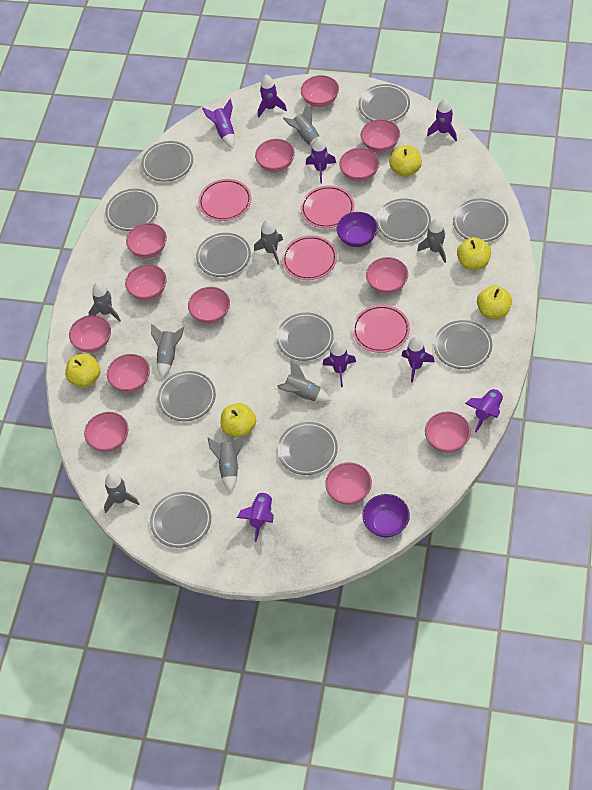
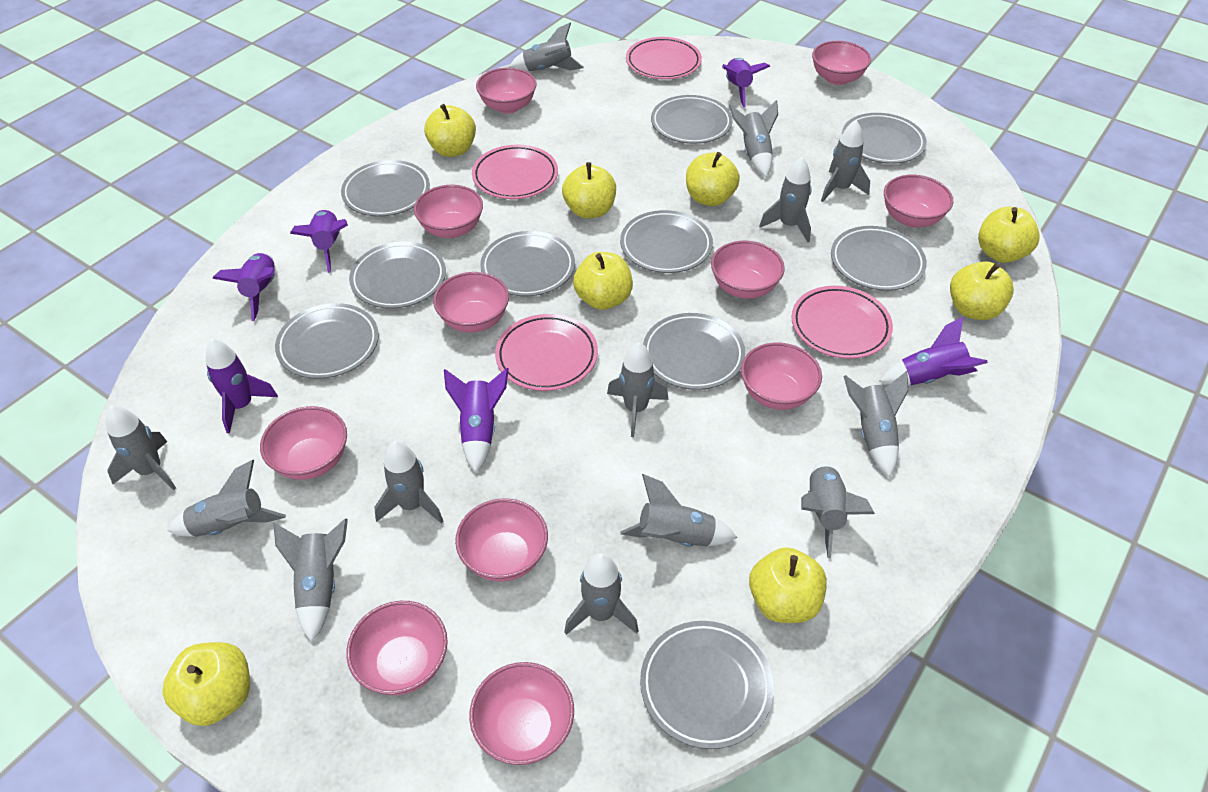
grey plate: [105,189,158,231] [141,141,193,182] [150,492,211,548] [158,371,216,421] [196,233,251,277] [276,313,334,361] [277,422,338,475] [358,84,410,122] [376,198,431,242] [434,320,492,369] [453,199,508,242] = 11 -> [275,303,379,379] [341,160,430,217] [349,241,446,309] [480,231,575,296] [620,210,713,273] [640,621,774,749] [643,313,745,390] [651,95,733,144] [831,226,927,291] [842,113,927,164] = 10
grey rocket: [88,282,121,322] [104,473,140,513] [151,324,184,379] [208,434,243,493] [254,220,283,265] [277,360,331,402] [283,103,320,147] [417,218,446,263] = 8 -> [106,406,176,490] [167,460,286,537] [273,518,348,642] [374,441,443,524] [509,22,584,71] [564,553,639,635] [607,342,668,437] [620,474,737,547] [729,100,778,177] [759,157,812,242] [801,461,875,558] [821,120,870,202] [843,371,908,478] = 13
pink bowl: [69,315,111,353] [84,412,129,452] [107,354,150,393] [125,264,167,301] [126,223,167,258] [188,287,230,324] [255,139,295,172] [301,75,339,107] [325,462,372,505] [339,148,379,182] [361,119,400,153] [366,257,408,294] [425,411,471,453] = 13 -> [260,406,347,480] [346,601,448,695] [414,185,483,238] [433,272,509,333] [455,498,548,582] [469,662,574,765] [476,67,537,114] [711,241,785,299] [741,342,822,410] [812,41,871,85] [884,175,953,227] = 11
purple bowl: [336,212,378,247] [362,494,410,537] = 2 -> none = 0
purple rocket: [202,99,235,149] [237,488,274,542] [258,74,287,118] [306,137,336,183] [323,341,356,387] [402,336,435,383] [427,98,457,141] [465,387,503,432] = 8 -> [206,339,278,434] [212,252,275,321] [290,210,348,273] [444,368,509,473] [722,58,770,107] [880,317,988,385] = 6
yellow apple: [65,354,100,388] [221,403,256,438] [389,145,422,177] [457,237,491,270] [477,285,512,319] = 5 -> [162,642,250,726] [424,104,476,157] [562,162,616,219] [573,252,633,310] [686,152,740,206] [749,547,827,623] [950,261,1014,320] [978,207,1040,263] = 8

